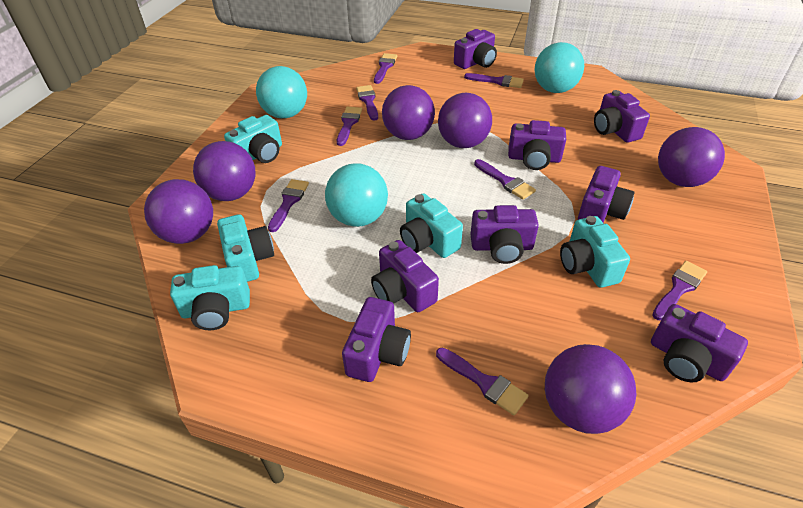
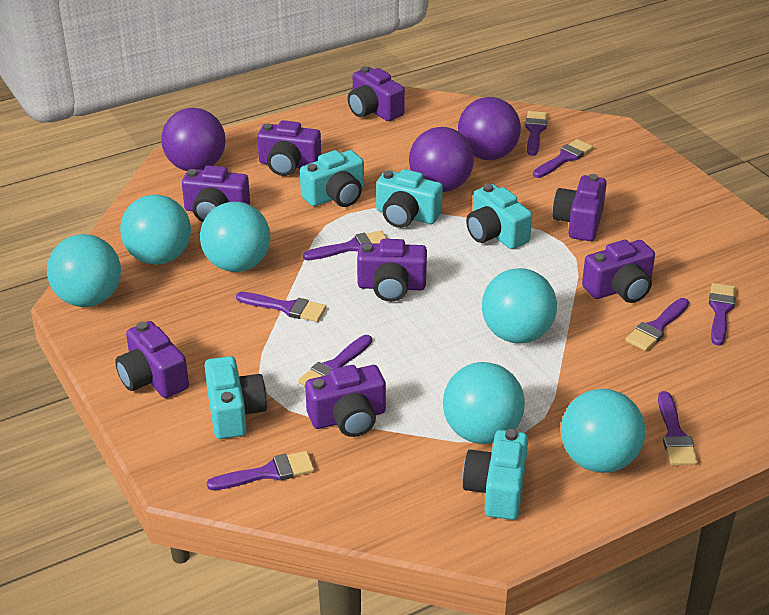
purple ball: [144,179,213,244] [193,141,255,201] [382,85,435,140] [438,93,492,148] [545,344,637,434] [658,127,725,187] = 6 -> [161,108,226,171] [409,127,474,192] [458,97,521,160] = 3
purple brush: [268,179,309,232] [337,107,362,146] [356,85,378,121] [374,53,397,84] [436,348,529,415] [464,73,524,88] [474,159,536,200] [652,261,707,320] = 8 -> [207,451,314,490] [236,292,326,322] [298,335,372,386] [303,230,387,260] [525,111,548,156] [533,139,593,178] [625,298,689,351] [658,391,698,465] [709,283,736,346] = 9
turquoise ball: [256,66,307,118] [325,163,388,227] [534,42,584,93] = 3 -> [47,234,121,307] [120,195,191,265] [200,202,271,272] [443,362,525,444] [482,268,557,343] [561,389,645,473] = 6

